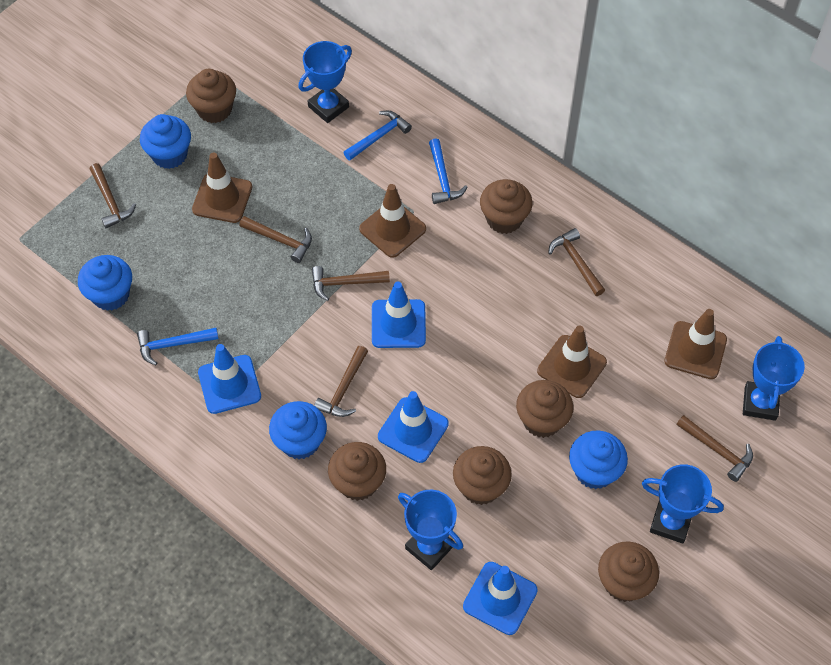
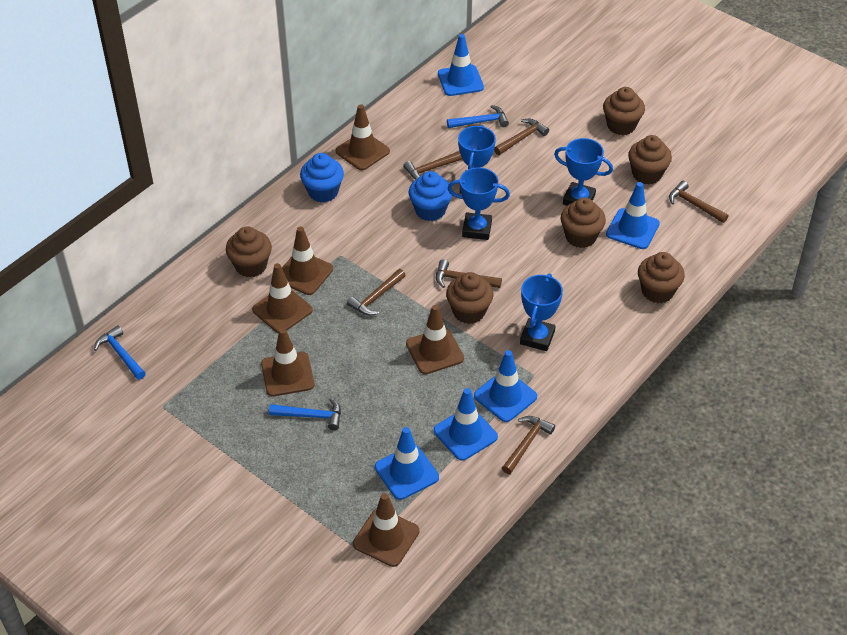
blue cupcake: [78,255,132,311] [140,114,191,169] [269,401,327,460] [569,431,628,489] = 4 -> [300,153,344,203] [409,171,453,221] = 2
blue traffic cone: [198,344,261,414] [372,282,426,348] [378,391,449,463] [463,562,538,635] = 4 -> [375,427,439,500] [434,388,498,461] [438,34,484,96] [474,350,537,422] [606,182,660,249] = 5
brown traffic cone: [192,152,252,223] [359,184,426,258] [537,325,607,398] [664,309,727,379] = 4 -> [252,263,313,333] [261,328,314,396] [282,227,333,295] [336,104,390,170] [353,493,419,567] [406,305,464,374] = 6

